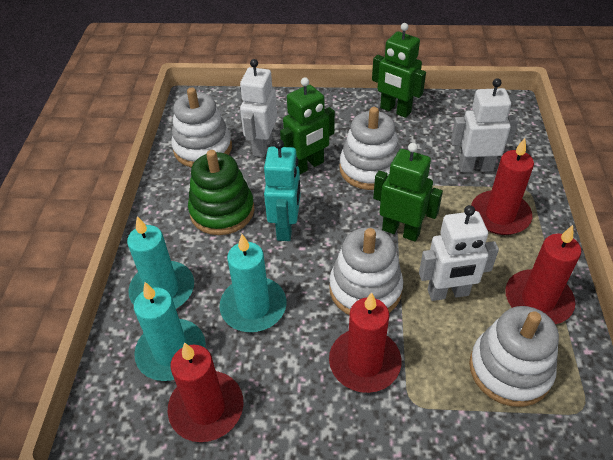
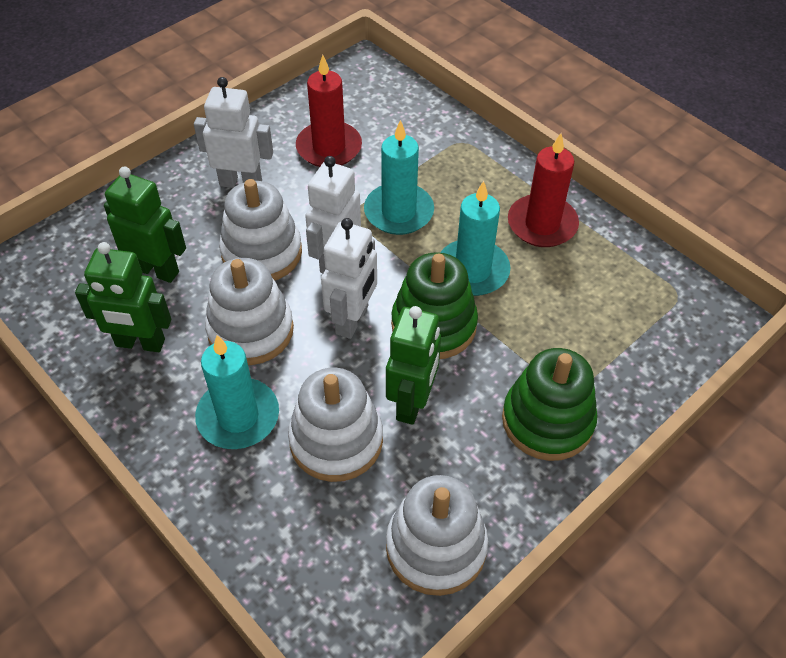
green stacking toy: [188,150,254,235] = 1 -> [391,252,478,359] [502,348,598,461] = 2
red candle: [168,342,243,442] [329,292,402,393] [471,138,534,235] [505,225,581,324] = 4 -> [296,55,362,167] [508,133,579,247] = 2
turquoise robot: [264,140,301,241] = 1 -> none = 0

